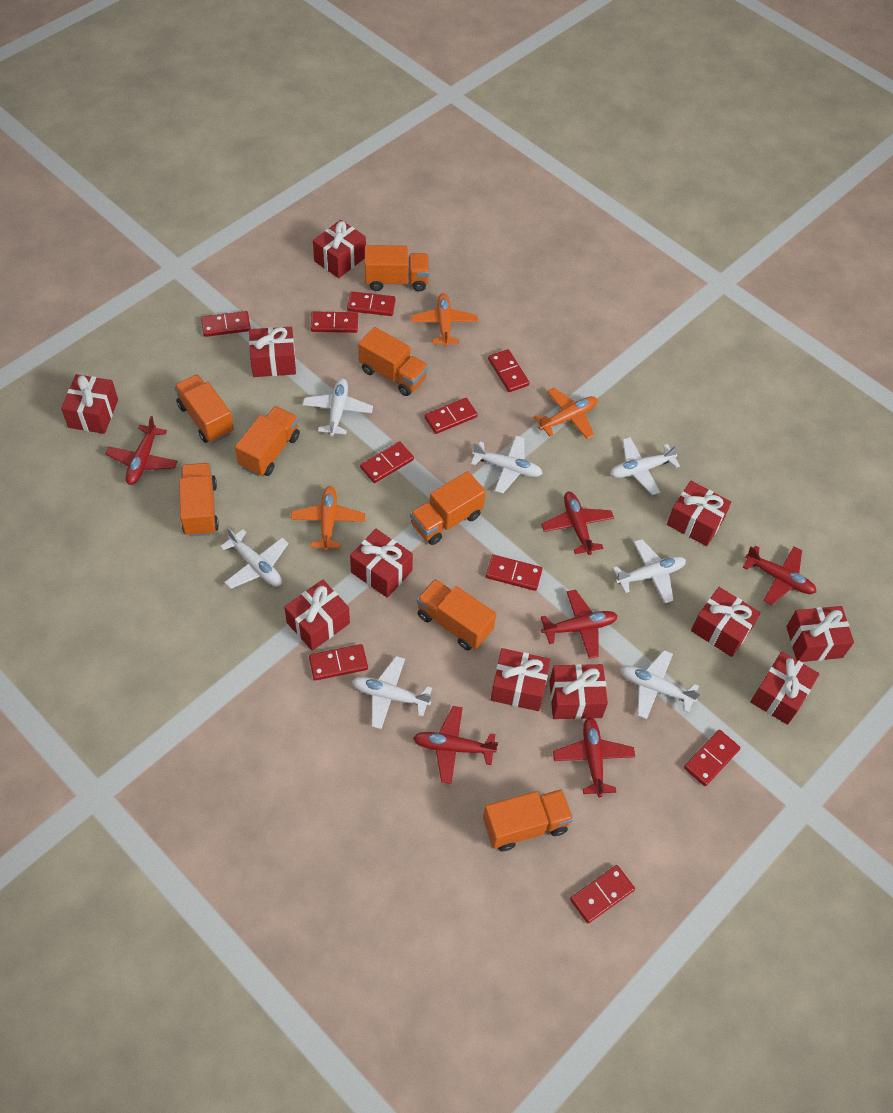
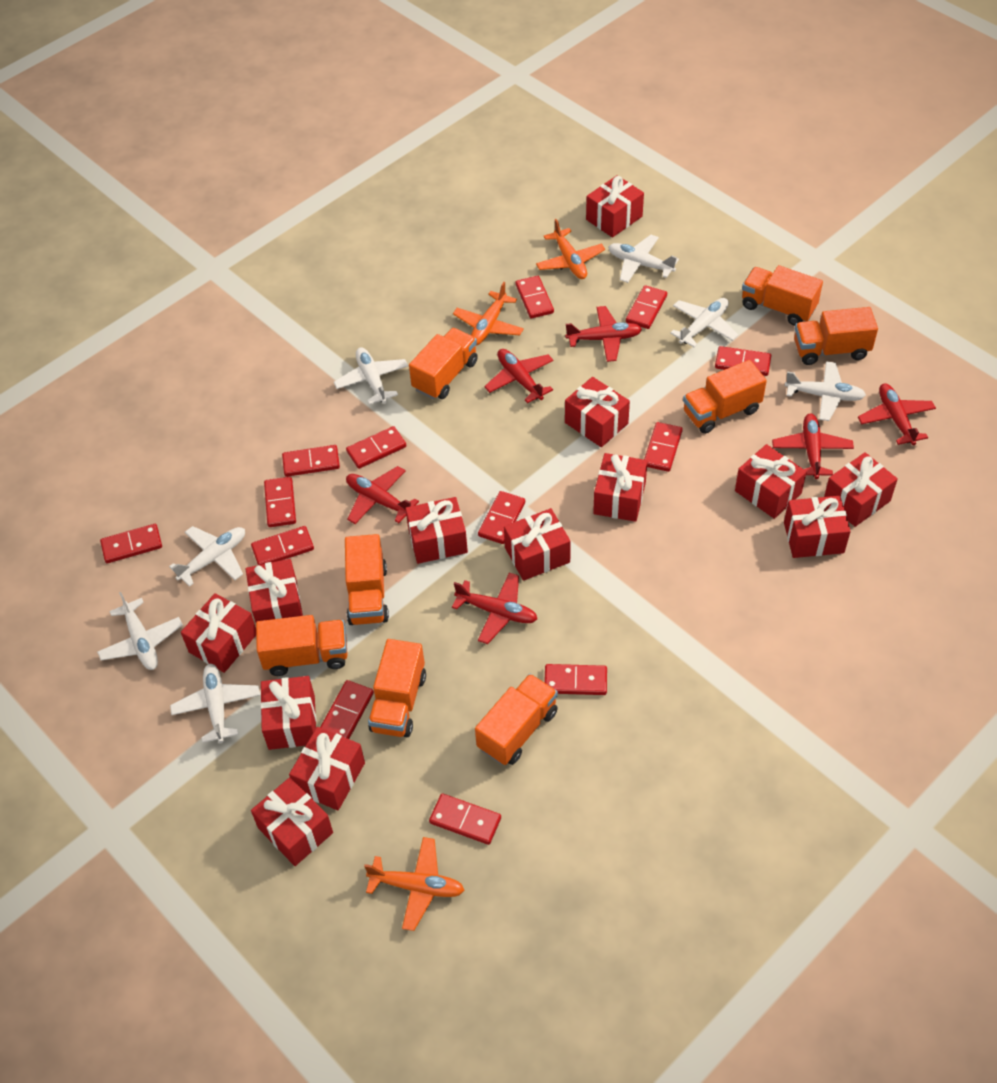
red domino: [201,311,251,337] [309,644,368,681] [311,311,358,333] [347,291,396,316] [360,441,414,483] [424,398,478,434] [486,555,543,591] [488,349,529,392] [570,865,635,923] [684,730,741,786] = 10 -> [100,524,162,563] [251,526,314,565] [264,477,296,527] [282,445,340,477] [320,680,374,739] [346,426,406,469] [429,793,501,845] [478,491,525,544] [515,276,554,319] [544,664,607,695] [626,285,667,329] [644,422,683,472] [715,346,771,376] = 13
red gift: [61,374,118,434] [249,327,296,377] [284,579,350,651] [313,220,366,278] [350,529,413,598] [491,648,551,711] [549,664,608,719] [667,481,731,546] [691,587,760,657] [750,651,819,725] [786,606,854,662] = 11 -> [181,593,256,673] [246,559,303,622] [251,777,333,866] [260,676,316,750] [289,727,365,811] [405,497,468,564] [504,508,571,581] [565,377,630,447] [586,175,644,238] [593,453,648,522] [735,444,807,519] [784,496,851,558] [824,452,898,527] = 13

